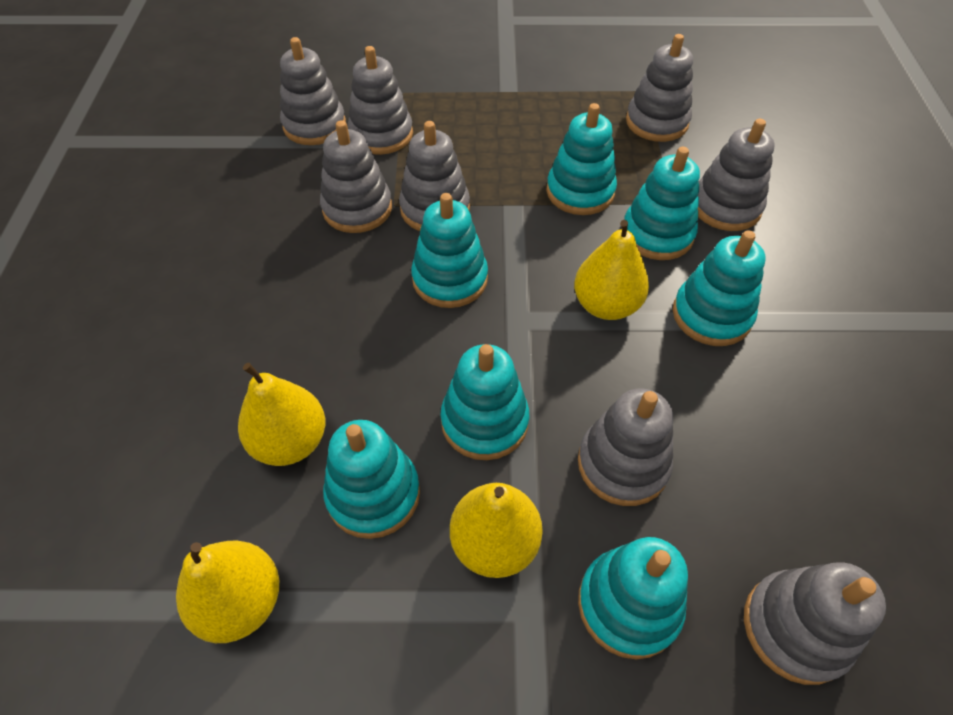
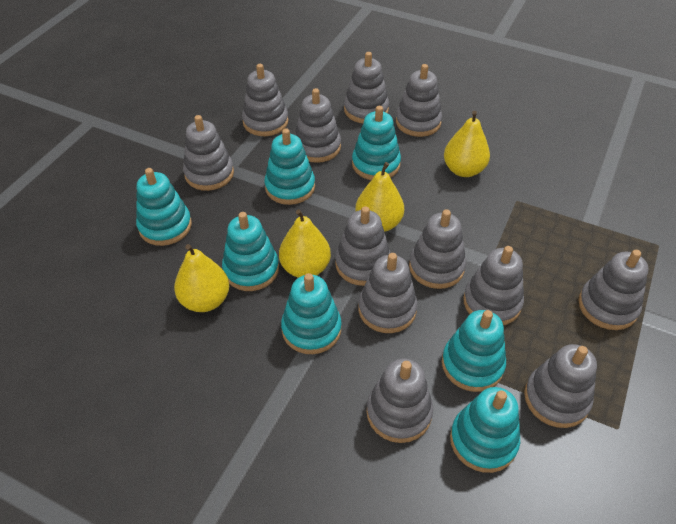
grey stacking toy: [280,37,346,145] [320,120,392,233] [348,46,413,155] [399,121,470,231] [578,388,673,506] [626,34,693,142] [698,119,774,231] [744,562,886,685] = 8 -> [183,115,234,191] [242,64,288,136] [295,88,341,163] [335,206,390,286] [344,52,389,124] [358,253,418,333] [366,359,433,443] [396,64,442,137] [409,209,466,289] [463,246,524,325] [524,344,597,428] [578,250,648,330] = 12

